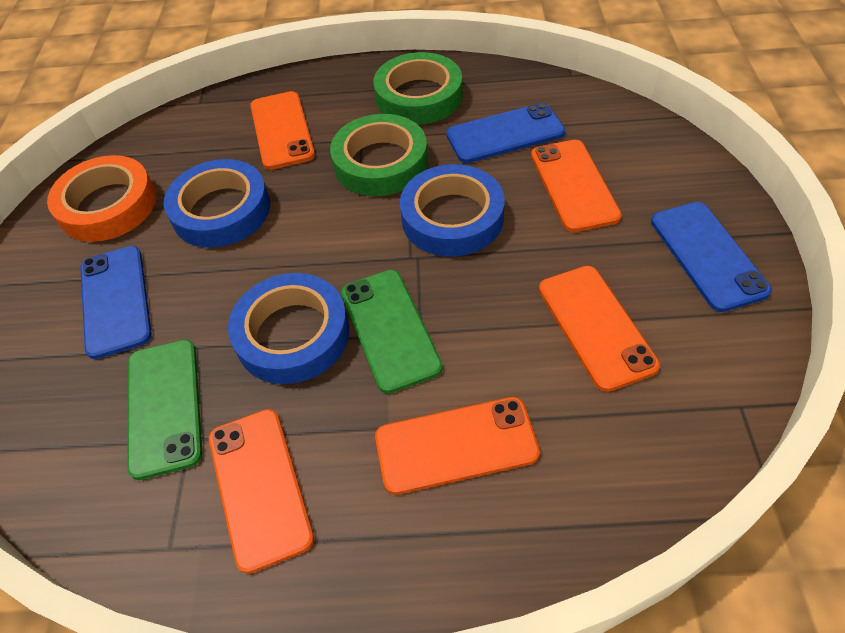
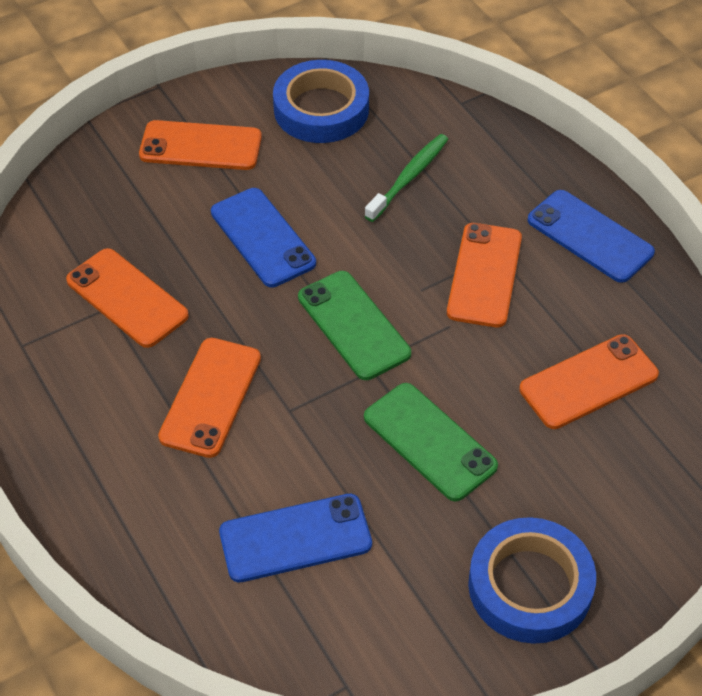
blue tape: [163,159,270,248] [228,273,349,384] [400,164,505,257] = 3 -> [273,60,369,143] [468,517,596,644] = 2
green tape: [330,114,428,196] [373,52,463,125] = 2 -> none = 0
green toothbrush: none = 0 -> [365,134,448,222] = 1
orange tape: [47,155,156,242] = 1 -> none = 0

